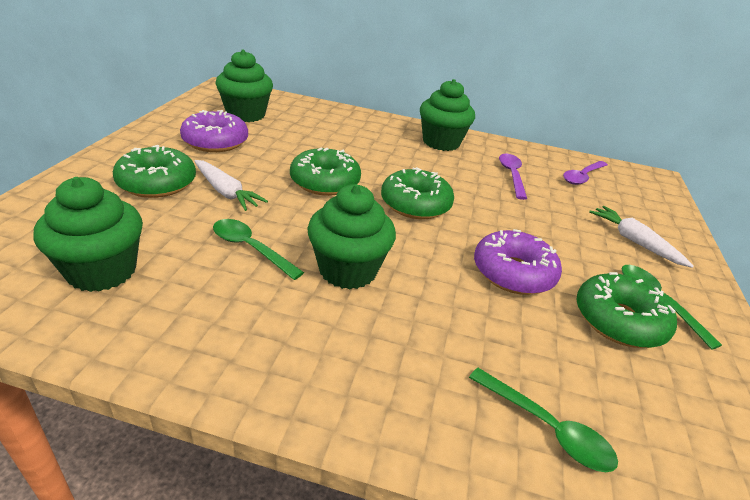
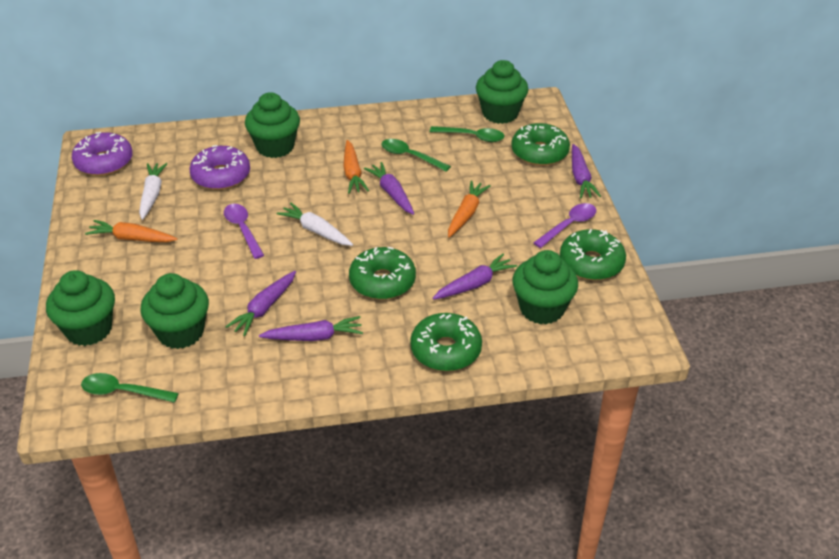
green cupcake: [33,177,143,292] [215,49,273,122] [307,184,396,289] [420,79,475,151] = 4 -> [46,270,115,346] [140,273,209,349] [245,92,300,158] [476,60,529,124] [512,250,578,324] = 5
orange carrot: none = 0 -> [85,220,178,242] [343,140,369,194] [448,181,491,237] = 3
purple carrot: none = 0 -> [225,271,296,336] [259,316,363,341] [364,162,414,215] [432,254,517,300] [572,144,601,198] = 5

